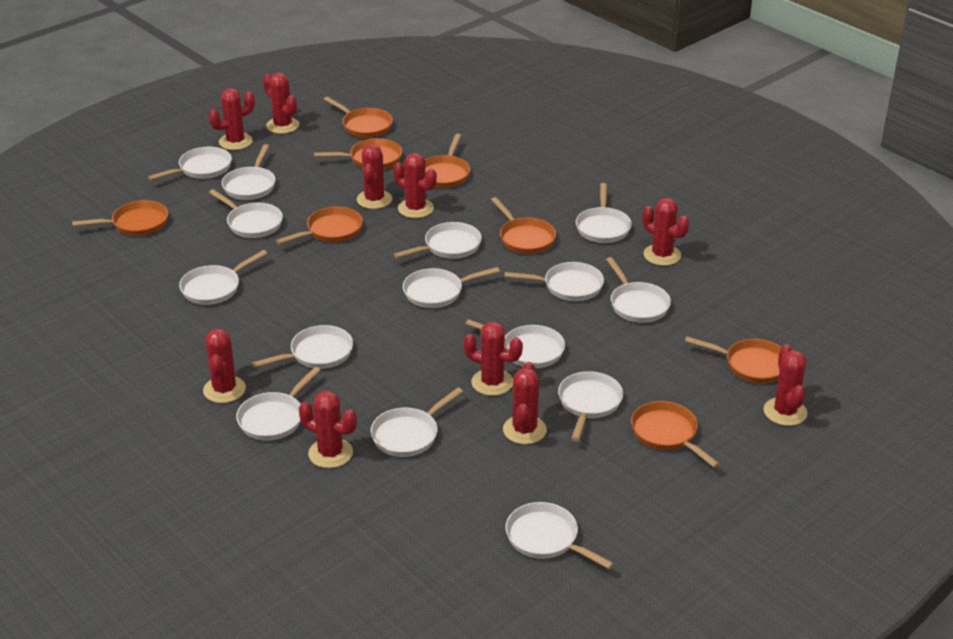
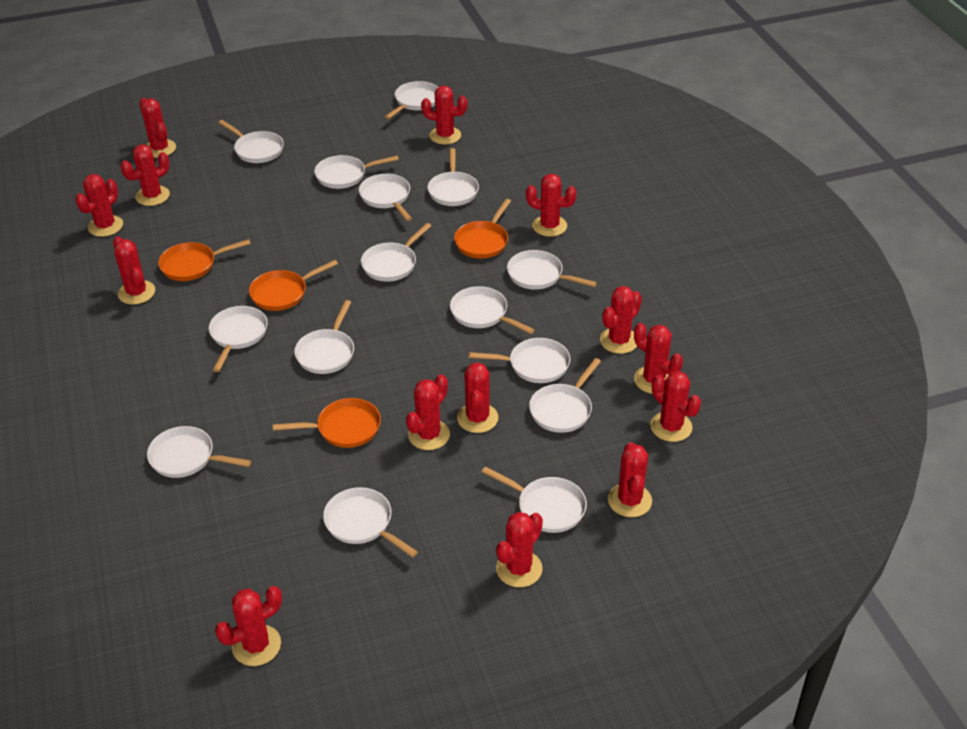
orange pan: [72,200,168,236] [276,206,363,244] [314,138,402,169] [324,97,393,138] [425,134,470,188] [491,197,556,254] [631,401,720,468] [685,336,781,383] = 8 -> [158,239,251,281] [249,260,338,311] [273,398,381,448] [454,199,511,258] = 4
red cactus: [203,329,246,403] [209,88,255,150] [263,73,299,134] [299,391,357,468] [357,144,392,209] [393,153,437,218] [463,322,523,396] [503,362,547,444] [643,198,689,266] [764,344,807,426] = 10 -> [75,174,123,237] [113,236,155,305] [120,144,170,206] [139,98,176,158] [215,586,282,666] [406,374,450,450] [421,85,467,145] [457,363,499,433] [496,512,543,587] [526,174,577,237] [600,286,642,354] [608,442,652,517] [634,323,683,394] [650,371,701,442] = 14

